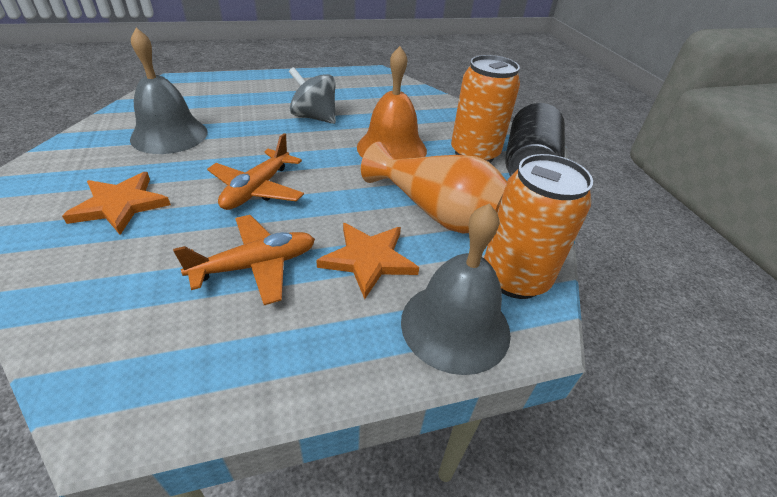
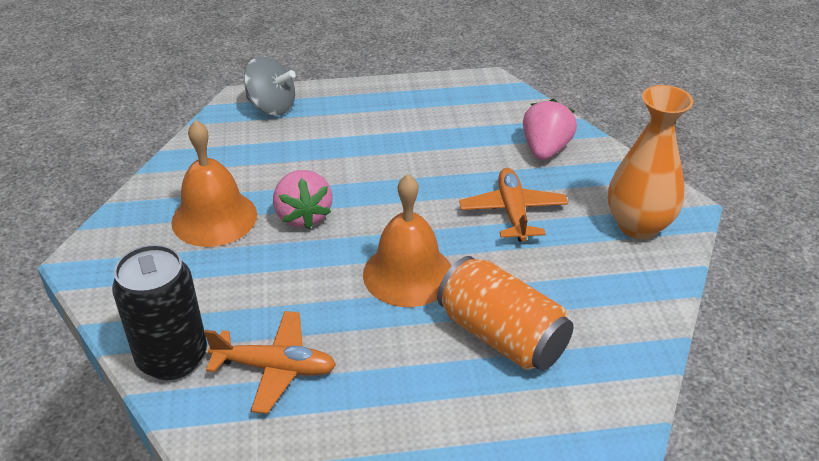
grey bell: [130,28,208,154] [401,203,511,375] = 2 -> none = 0
orange bell: [357,46,427,159] = 1 -> [171,120,257,247] [363,174,451,307] = 2
orange can: [451,55,520,163] [484,154,593,299] = 2 -> [437,256,573,371] = 1
orange star: [62,172,171,235] [316,223,419,299] = 2 -> none = 0
pink strawberry: none = 0 -> [273,170,333,229] [523,99,577,160] = 2

